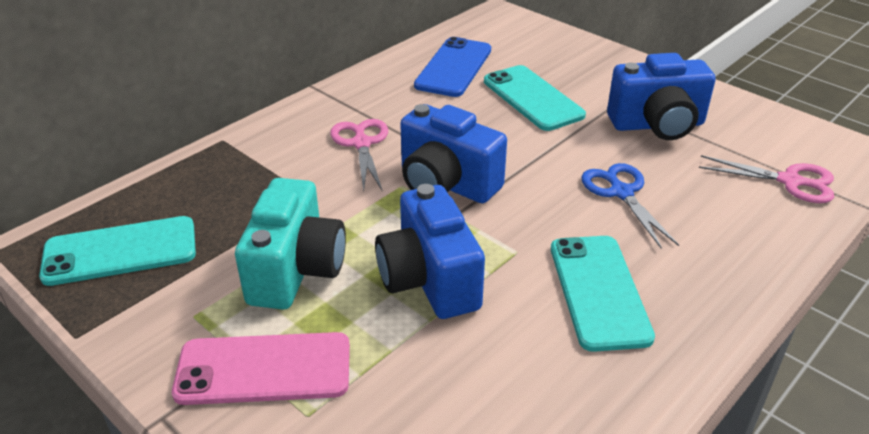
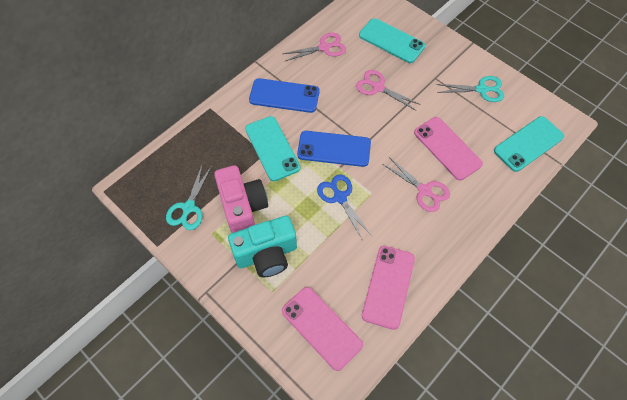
blue camera: [375,184,485,319] [400,104,507,203] [607,53,716,140] = 3 -> none = 0
blue phone: [414,37,491,97] = 1 -> [249,78,320,113] [297,131,371,167] = 2
pink camera: none = 0 -> [214,165,268,233] = 1
pink phone: [172,332,350,405] = 1 -> [282,287,363,371] [362,246,415,330] [414,117,483,180] = 3
pink scissors: [330,119,388,191] [699,155,834,203] = 2 -> [283,33,346,62] [356,70,421,110] [383,157,450,212] = 3
turquoise scissors: none = 0 -> [166,166,212,230] [436,76,504,102] = 2

